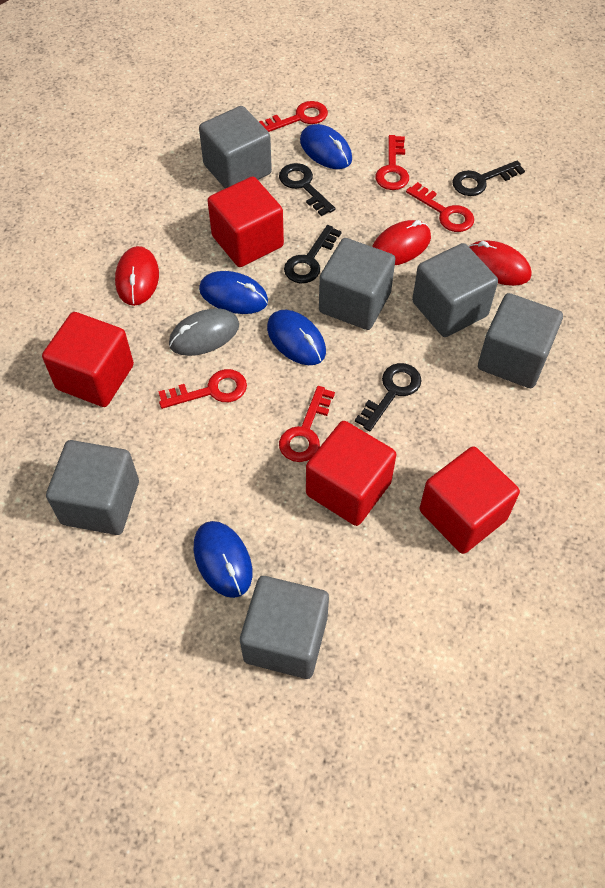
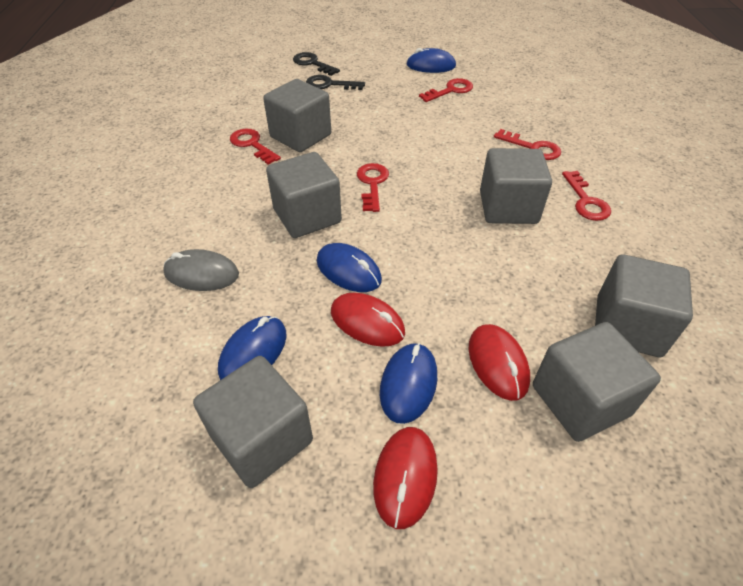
black key: [279,163,336,216] [284,225,342,283] [355,363,422,431] [453,161,525,196] = 4 -> [293,52,340,76] [306,75,365,90] = 2
red cube: [42,312,134,407] [207,176,284,267] [306,421,396,526] [420,446,520,554] = 4 -> none = 0

